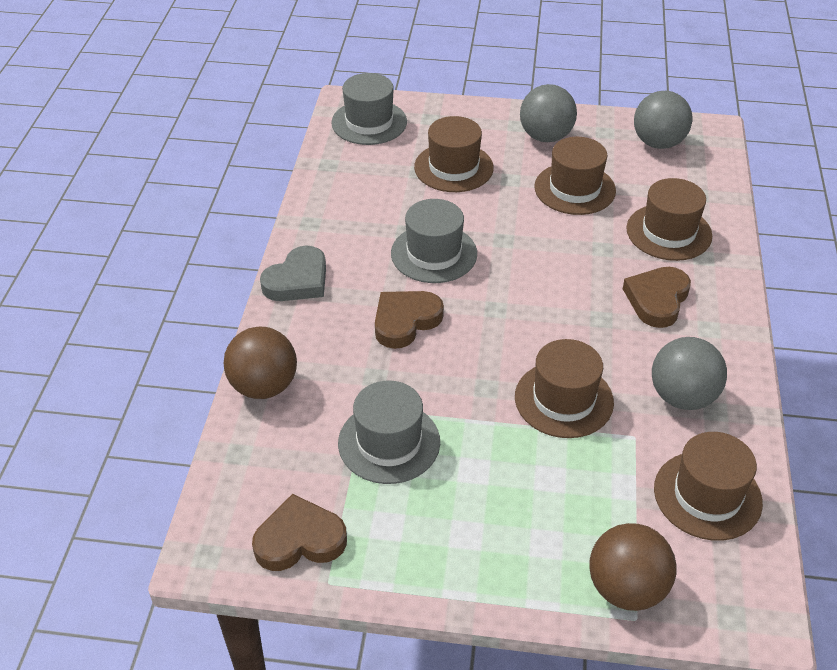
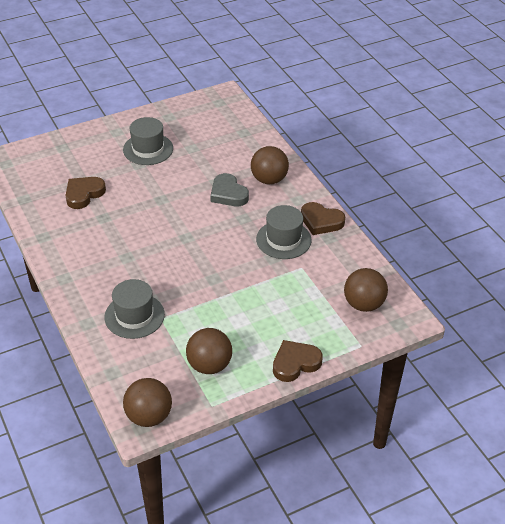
brown ball: [224,327,297,399] [589,523,677,611] = 2 -> [123,378,172,427] [186,328,232,374] [251,146,289,184] [344,268,388,312] = 4
brown hat: [414,116,494,192] [515,339,614,438] [534,137,616,215] [626,178,712,261] [654,432,763,541] = 5 -> none = 0
grey ball: [520,84,577,142] [634,91,692,149] [652,337,727,410] = 3 -> none = 0

